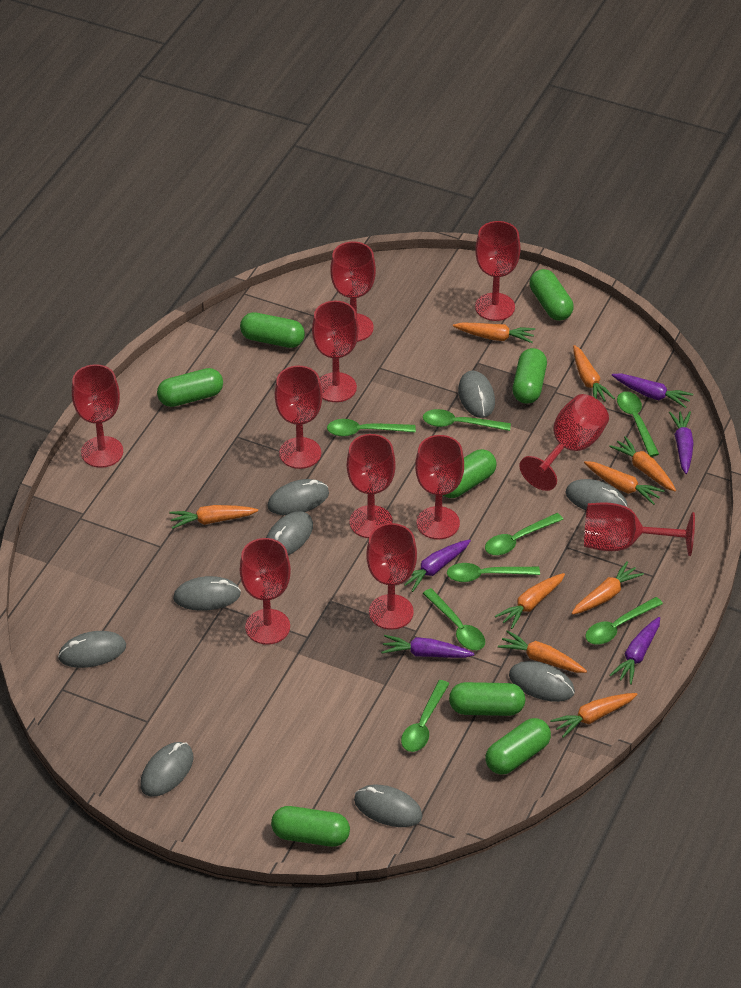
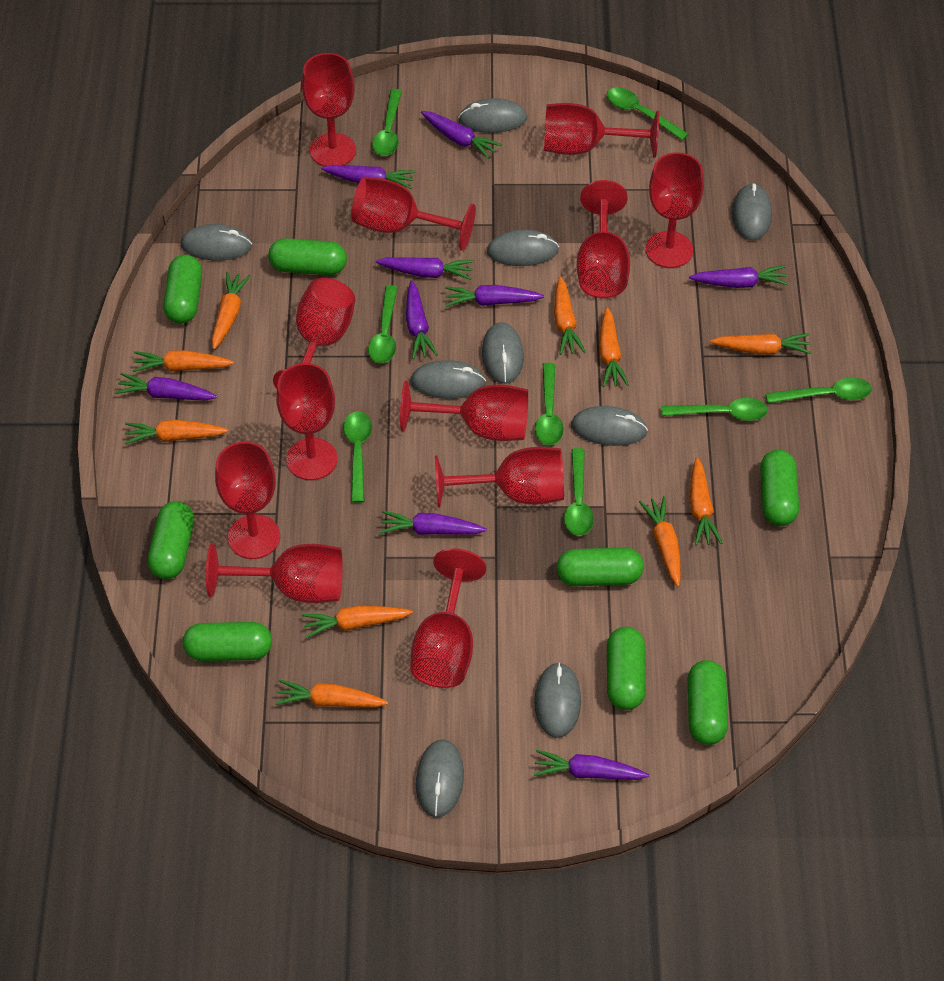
orange carrot: [169,505,258,529] [453,322,535,343] [495,573,565,629] [498,630,587,673] [550,693,638,738] [571,561,644,615] [573,345,615,402] [584,461,665,505] [609,436,676,491] = 9 -> [125,420,229,444] [132,350,234,372] [212,272,251,350] [275,679,388,707] [302,606,413,638] [554,276,586,355] [599,307,629,387] [639,496,681,587] [690,457,722,546] [710,333,812,354] = 10
purple carrot: [381,635,475,658] [404,539,471,592] [609,617,660,685] [612,374,693,408] [669,411,694,474] = 5 -> [115,373,217,400] [321,165,416,189] [376,257,474,280] [380,510,487,535] [406,281,438,359] [421,111,502,159] [445,285,544,307] [534,750,649,780] [689,265,788,288] = 9
red goblet: [72,364,123,468] [240,538,291,645] [275,366,322,469] [312,301,359,402] [330,241,376,342] [347,434,396,538] [366,523,417,630] [415,435,464,539] [475,221,521,321] [519,394,609,491] [584,502,695,556] = 11 -> [206,544,343,603] [215,441,280,559] [273,278,355,389] [276,363,337,480] [302,53,356,167] [351,176,476,251] [400,381,528,441] [410,548,486,688] [435,447,564,508] [544,103,659,158] [577,180,630,298] [646,152,704,268] = 12

